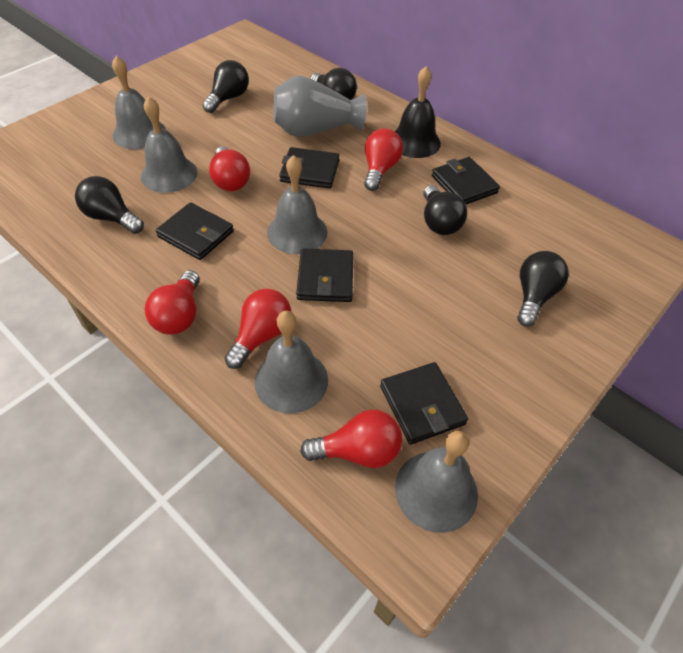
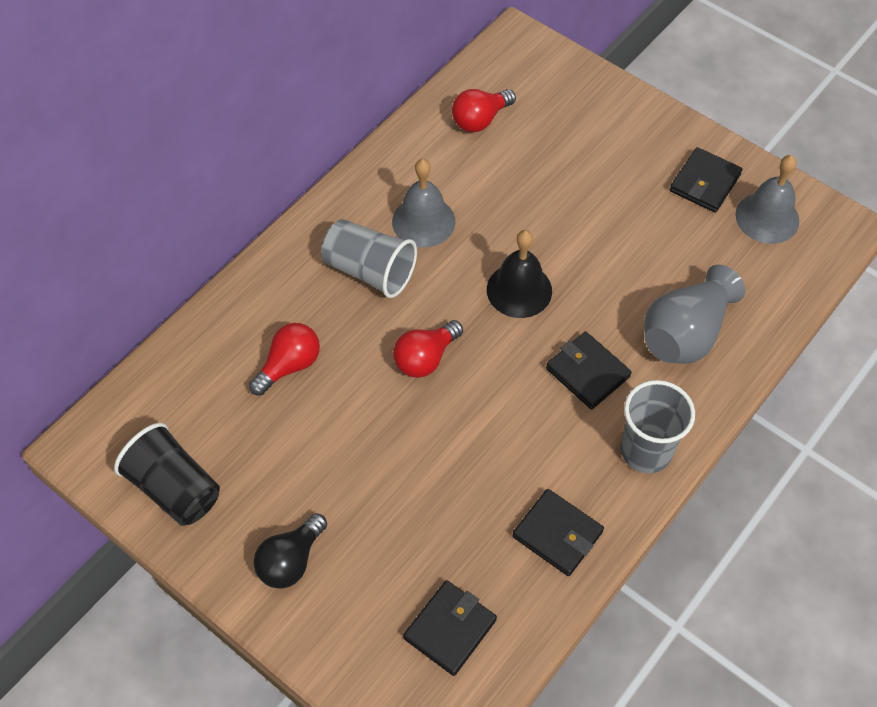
black cup: none = 0 -> [114,423,220,526] = 1
black light bulb: [75,176,144,234] [202,60,249,113] [310,68,357,100] [423,185,467,235] [517,251,569,327] = 5 -> [254,513,327,589] = 1
black wallet: [156,202,234,260] [279,147,340,189] [296,248,353,302] [380,362,468,445] [432,157,500,204] = 5 -> [403,580,497,676] [512,489,604,576] [546,332,632,409] [670,147,743,213] = 4
grey bell: [112,56,166,149] [141,96,197,193] [255,311,328,413] [267,155,327,254] [395,431,478,533] = 5 -> [392,159,455,248] [735,155,799,244] = 2
grey cup: none = 0 -> [321,219,417,298] [621,380,695,473] = 2
red light bulb: [145,270,200,335] [209,146,250,191] [224,289,291,369] [300,409,402,468] [364,128,403,191] = 5 -> [249,323,320,396] [393,320,463,378] [452,89,516,132] = 3

